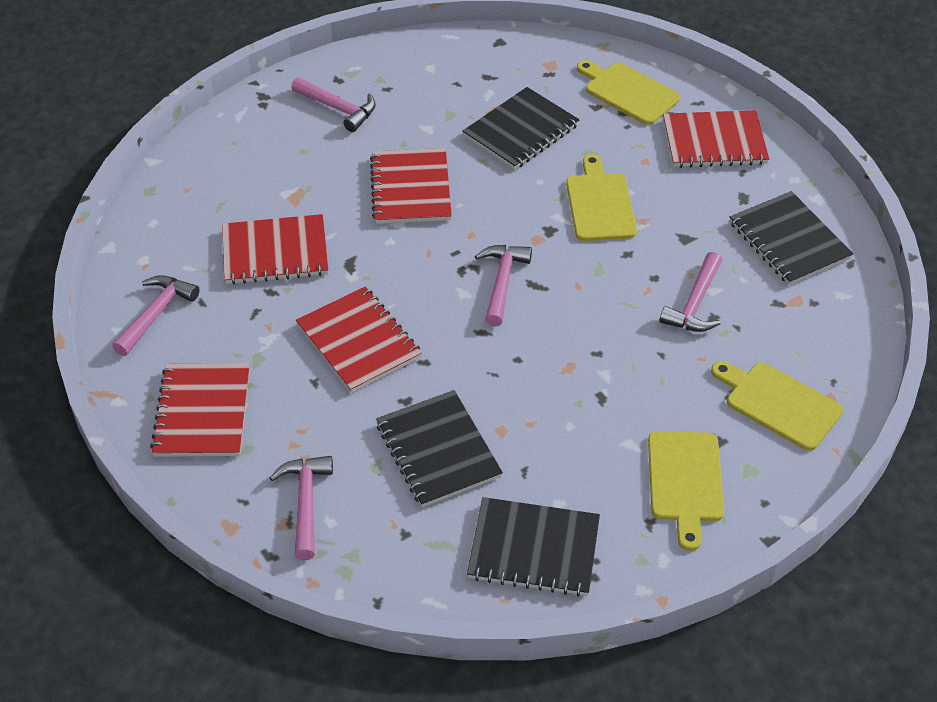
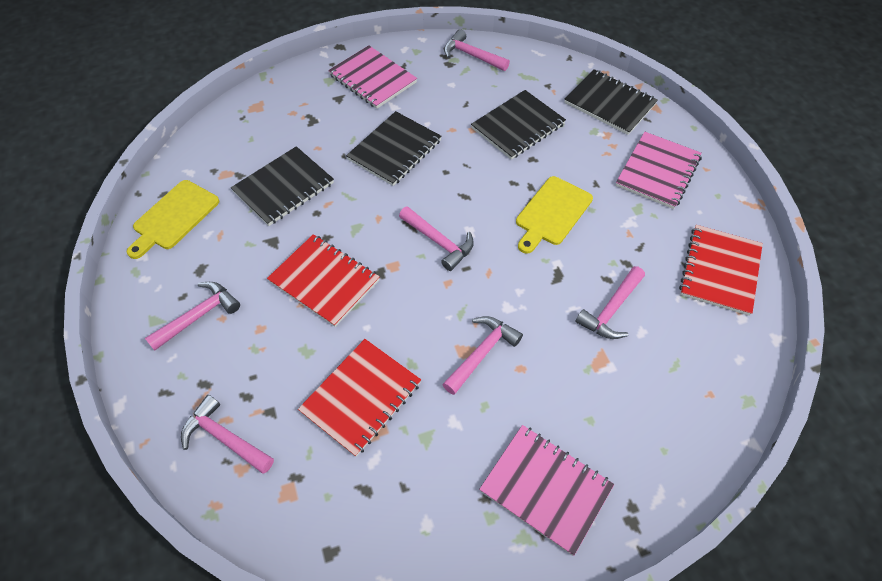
pink hammer: [112,275,200,356] [270,456,333,560] [291,77,376,132] [475,245,532,326] [659,252,722,332] = 5 -> [145,282,240,351] [181,395,274,474] [399,206,474,271] [442,316,523,395] [444,29,510,71] [575,266,645,339] = 6
pink notebook: none = 0 -> [328,45,417,109] [479,425,614,556] [616,132,702,209] = 3
red notebook: [150,363,250,457] [222,214,329,285] [296,286,422,393] [370,148,452,224] [663,110,769,168] = 5 -> [267,234,380,327] [298,339,421,457] [679,225,763,316] = 3
yellow cutting board: [566,154,637,241] [577,60,680,125] [648,431,724,551] [711,361,843,451] = 4 -> [127,180,219,259] [516,176,593,254] = 2

